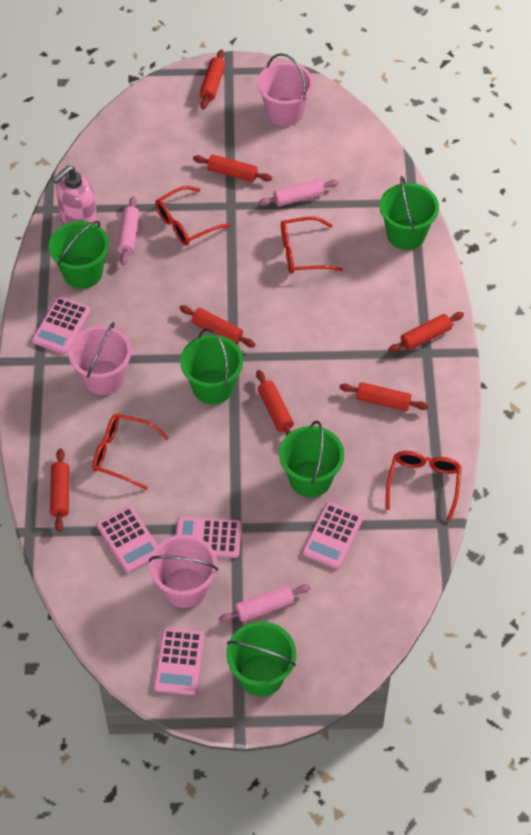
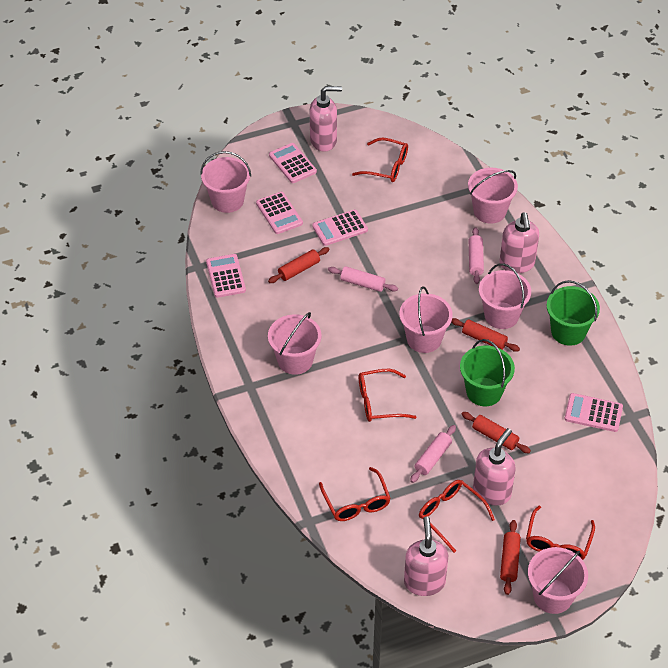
green bucket: [49,221,109,289] [180,328,243,404] [226,622,296,696] [279,421,344,497] [380,176,439,250] = 5 -> [460,339,515,406] [547,280,600,346] = 2
pink bucket: [68,322,131,395] [149,534,218,608] [257,53,314,126] = 3 -> [200,151,251,213] [268,312,322,375] [399,286,453,353] [468,168,518,224] [479,263,531,329] [528,547,588,614] = 6
pink soap dispenser: [52,165,98,225] = 1 -> [310,86,342,151] [404,516,448,596] [473,428,516,506] [500,212,539,273] = 4
red glasses: [92,414,169,490] [155,186,231,245] [281,217,343,274] [386,451,462,521] = 4 -> [319,467,391,521] [352,137,408,182] [359,369,416,422] [419,480,495,553] [526,506,595,560] = 5
red rolling pin: [50,448,69,532] [180,305,256,347] [193,154,272,182] [199,49,225,110] [256,370,294,436] [339,382,429,411] [388,312,464,353] = 7 -> [268,247,329,283] [451,318,520,352] [461,412,531,453] [500,520,521,595] = 4

